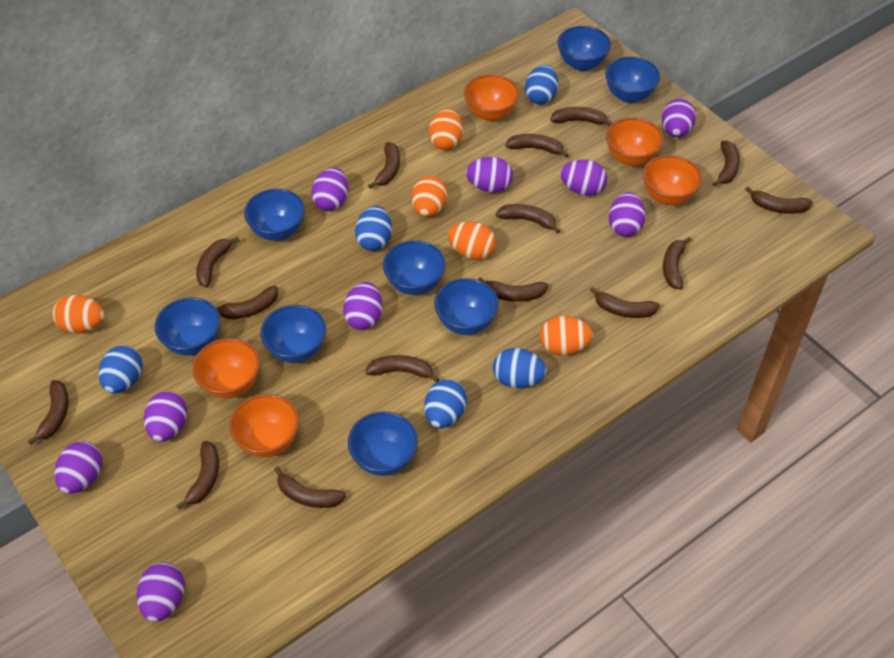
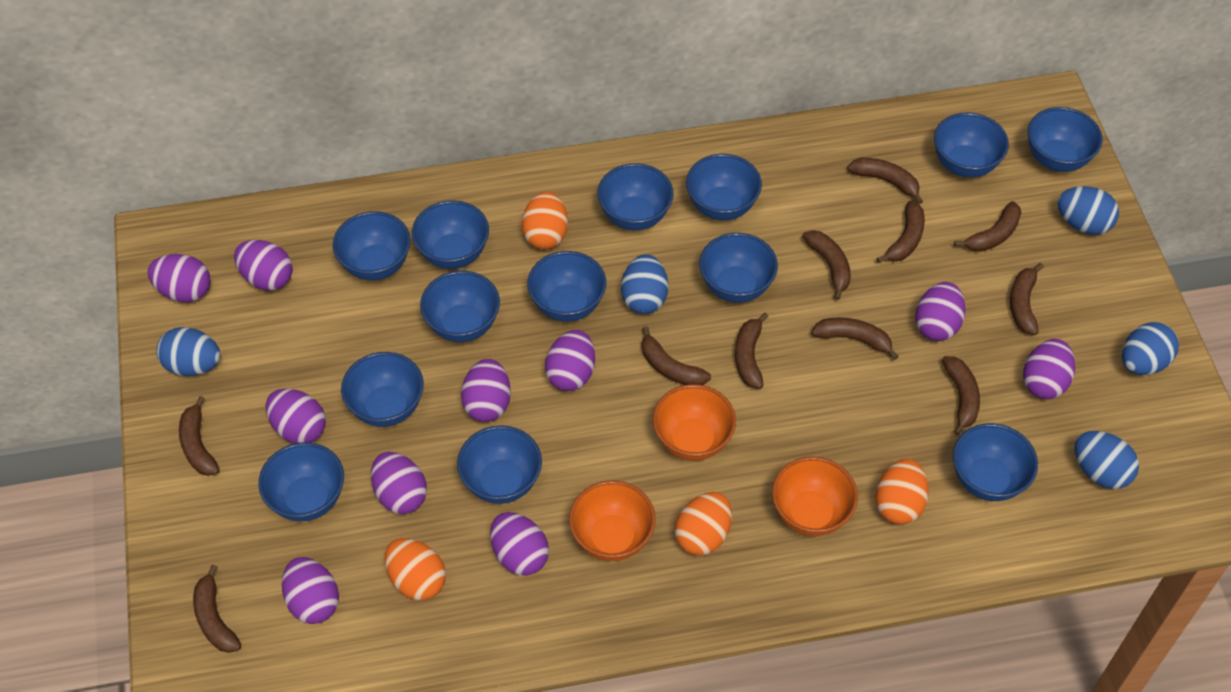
blue bowl: [155,297,220,355] [244,189,305,241] [260,305,326,363] [348,412,418,476] [383,240,446,295] [434,278,499,335] [557,26,611,71] [605,56,660,103] = 8 -> [258,442,344,521] [333,211,411,280] [341,352,424,427] [412,200,489,269] [420,271,500,342] [457,425,542,504] [527,251,606,322] [597,163,674,230] [686,154,762,220] [699,233,778,303] [934,112,1009,177] [953,423,1038,501] [1028,107,1103,172] = 13
brown banana: [28,380,69,445] [176,441,219,509] [196,236,239,287] [216,286,278,319] [274,466,346,508] [365,355,439,382] [368,142,400,189] [478,277,548,302] [496,204,560,234] [505,134,568,158] [550,107,612,126] [590,287,660,318] [663,237,691,290] [713,140,740,186] [745,187,812,214] = 15 -> [179,396,220,476] [193,564,241,653] [642,326,711,385] [735,313,769,389] [802,230,851,300] [811,318,899,360] [847,158,923,204] [876,201,925,263] [942,356,980,436] [954,201,1022,252] [1010,263,1044,335] = 11
orange bowl: [192,338,260,398] [229,394,299,457] [464,74,519,121] [606,117,664,166] [643,155,702,205] = 5 -> [569,480,656,561] [653,384,736,461] [772,457,858,536] = 3
orange egg: [52,295,105,333] [412,176,448,217] [429,109,463,150] [448,222,496,260] [540,316,593,355] = 5 -> [385,538,446,600] [522,192,568,249] [675,492,732,556] [876,459,929,524] = 4
purple egg: [54,441,102,494] [137,562,185,622] [144,391,187,442] [311,167,348,211] [343,282,382,330] [466,157,513,193] [560,160,607,196] [609,192,646,237] [662,99,696,137] = 9 -> [147,254,211,302] [234,240,293,291] [265,389,326,444] [282,557,339,624] [371,452,427,514] [461,359,511,422] [490,512,549,576] [545,330,595,391] [915,282,966,341] [1023,339,1075,399] = 10

